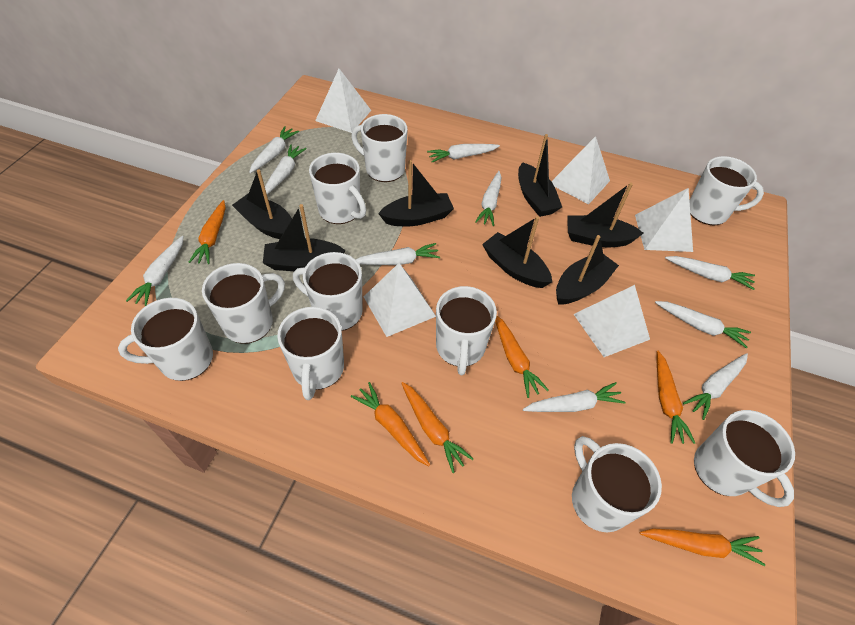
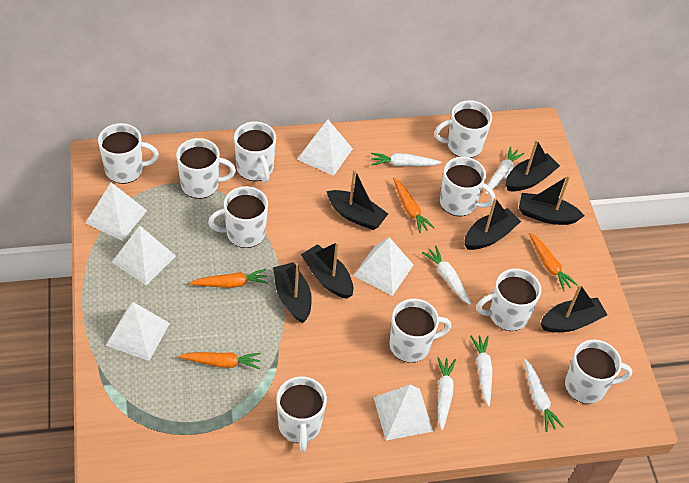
orange carrot: [189,200,226,264] [351,382,430,466] [401,382,474,473] [495,315,548,398] [640,528,765,566] [657,351,695,444] = 6 -> [179,352,261,369] [189,269,268,288] [393,178,435,233] [529,233,578,291] = 4
white carrot: [126,236,184,306] [249,126,299,173] [265,144,307,194] [356,243,440,265] [427,144,500,163] [475,171,502,226] [523,382,626,412] [655,301,751,348] [665,256,755,290] [683,353,748,420] = 10 -> [371,153,442,166] [422,246,471,305] [437,357,456,431] [470,335,493,407] [485,146,525,195] [524,359,563,432] = 6
white pyramid: [315,69,371,133] [364,263,436,337] [551,136,610,204] [574,285,650,357] [635,188,693,252] = 5 -> [86,182,147,241] [106,302,170,361] [112,225,176,285] [297,120,353,176] [353,237,414,296] [373,385,433,440] = 6

